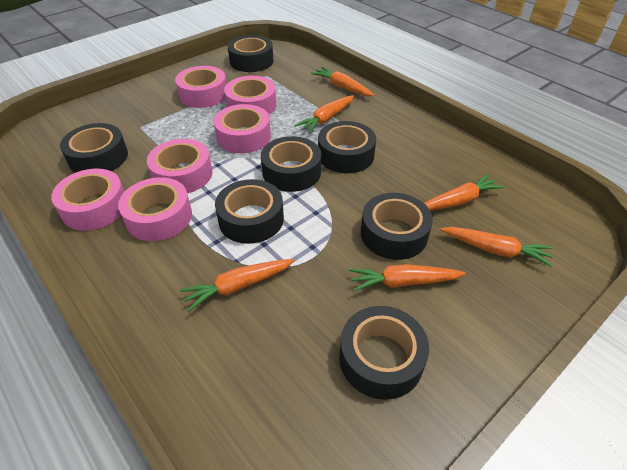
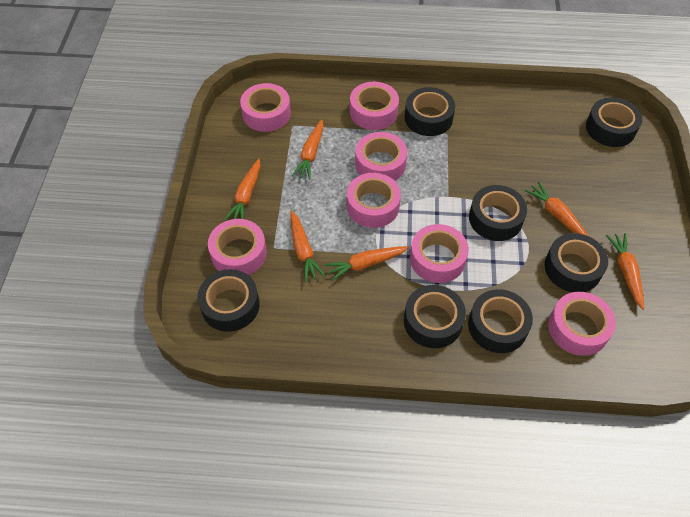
pink tape: [51,169,125,231] [118,177,192,241] [147,139,212,193] [175,66,227,108] [214,104,271,153] [224,76,277,115] = 6 -> [208,219,267,275] [240,83,291,132] [347,173,401,228] [350,82,399,130] [355,132,407,181] [410,224,469,283] [548,292,616,356] = 7

